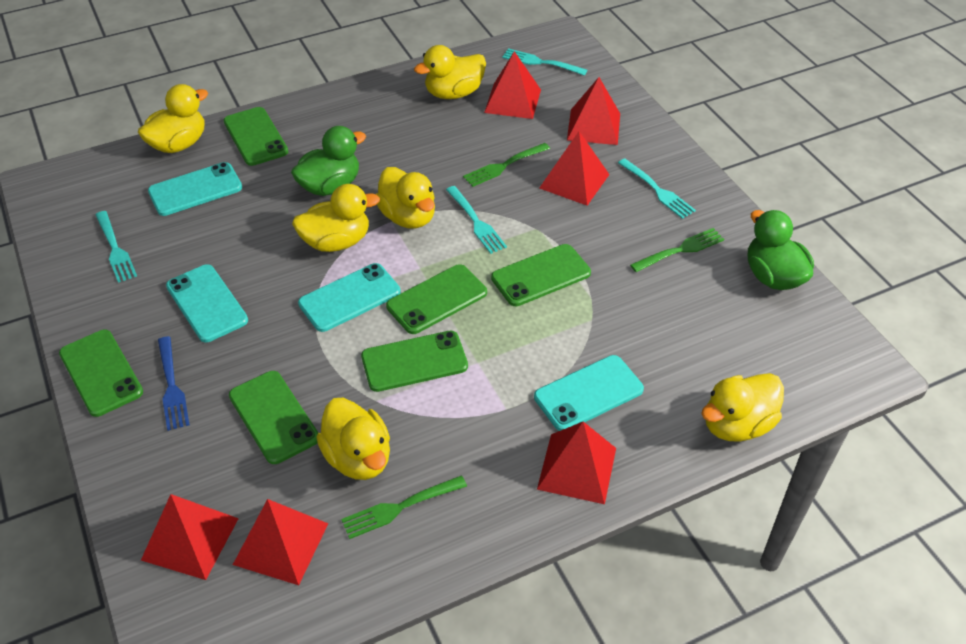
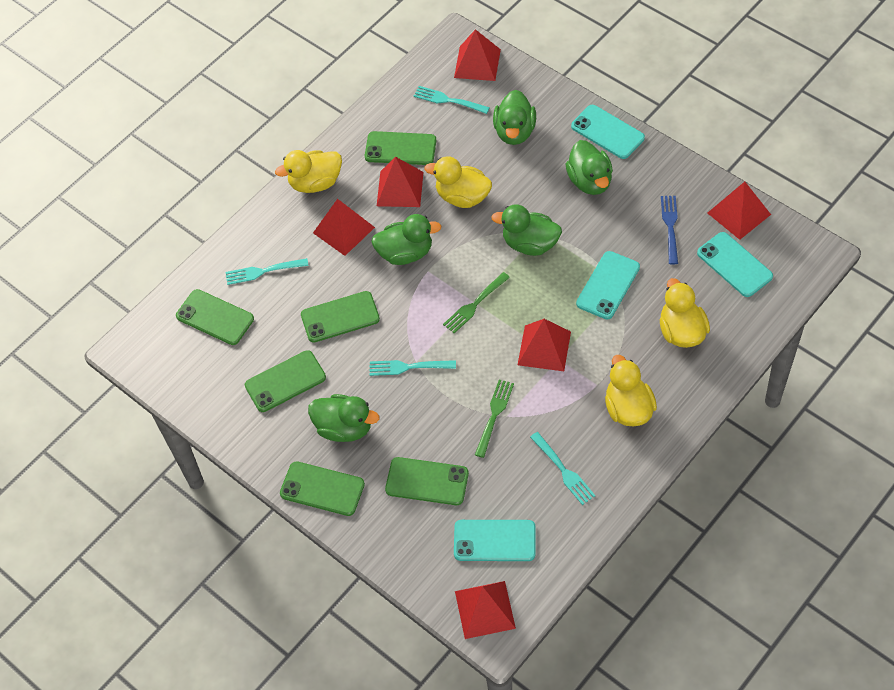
green duck: [291,126,366,196] [748,210,814,290] = 2 -> [308,394,379,442] [371,214,441,265] [491,204,562,256] [493,90,536,145] [566,140,613,195] = 5
green fork: [341,475,467,539] [463,143,550,187] [630,228,725,272] = 3 -> [443,272,510,333] [475,379,514,458] = 2
yellow duck: [138,84,208,153] [292,184,380,252] [316,398,390,480] [376,167,435,229] [414,45,486,99] [701,373,784,442] = 6 -> [275,150,342,193] [425,156,492,208] [605,355,657,427] [660,278,710,348] = 4

